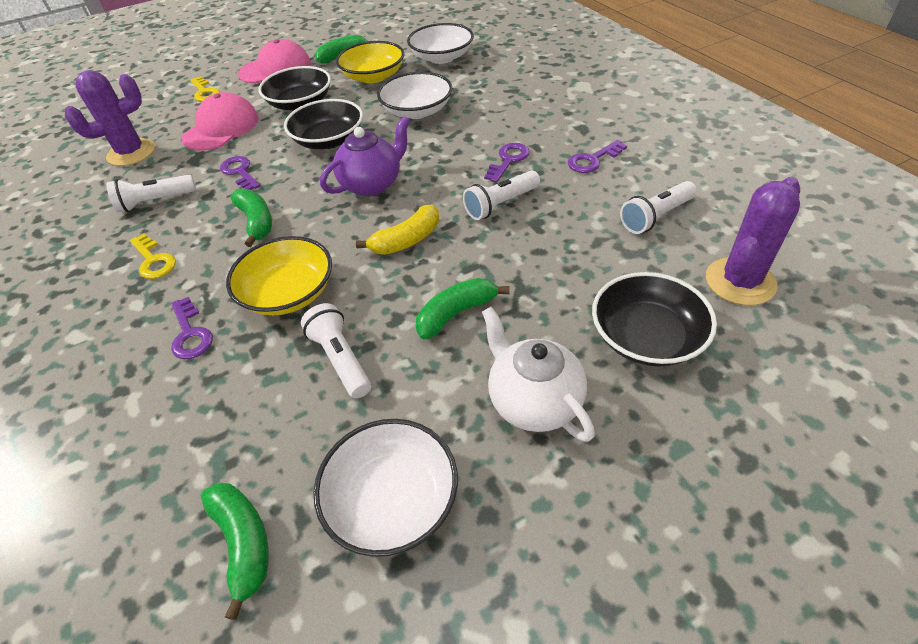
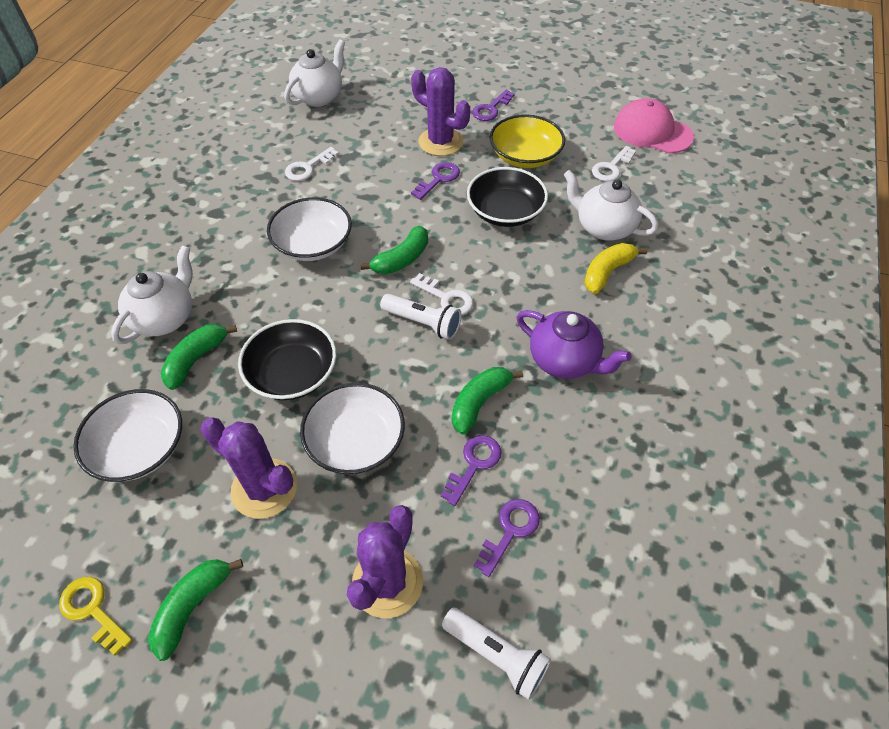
black bowl: [258,66,331,111] [284,99,363,149] [592,272,717,366] = 3 -> [238,319,336,400] [467,167,548,227] = 2
pink cap: [181,92,259,151] [238,39,311,84] = 2 -> [614,98,694,153] = 1
purple cactus: [65,70,155,166] [706,177,800,305] = 2 -> [200,417,297,519] [347,505,423,618] [411,67,470,156] = 3
white flashlight: [106,175,196,213] [301,303,371,399] [463,170,540,220] [620,181,697,234] = 4 -> [380,294,462,340] [442,608,551,700] = 2
white key: none = 0 -> [285,147,339,181] [410,273,473,315] [592,146,636,181] = 3
white teapot: [482,307,595,442] = 1 -> [111,245,193,344] [284,39,345,107] [564,170,658,240] = 3
yellow bowl: [226,236,332,315] [336,41,404,83] = 2 -> [490,114,565,168] = 1
yellow key: [130,233,176,279] [190,76,220,102] = 2 -> [59,577,132,655] = 1

